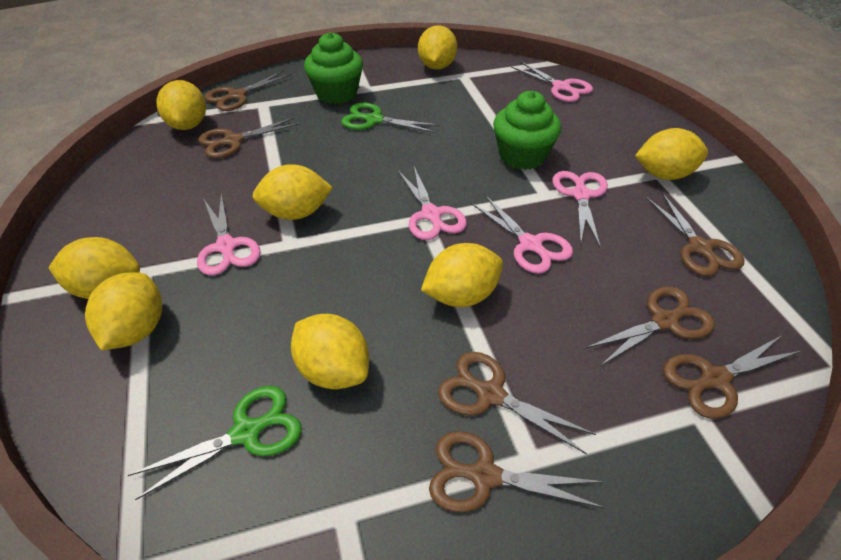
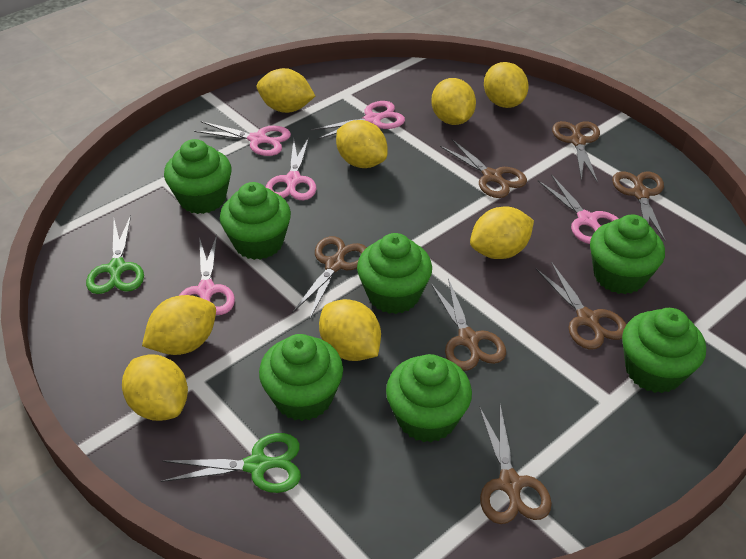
green cupcake: [304,32,363,104] [493,91,561,170] = 2 -> [164,139,231,214] [220,182,291,260] [259,334,343,421] [357,233,432,314] [386,354,472,442] [590,214,665,294] [622,308,706,393] = 7

